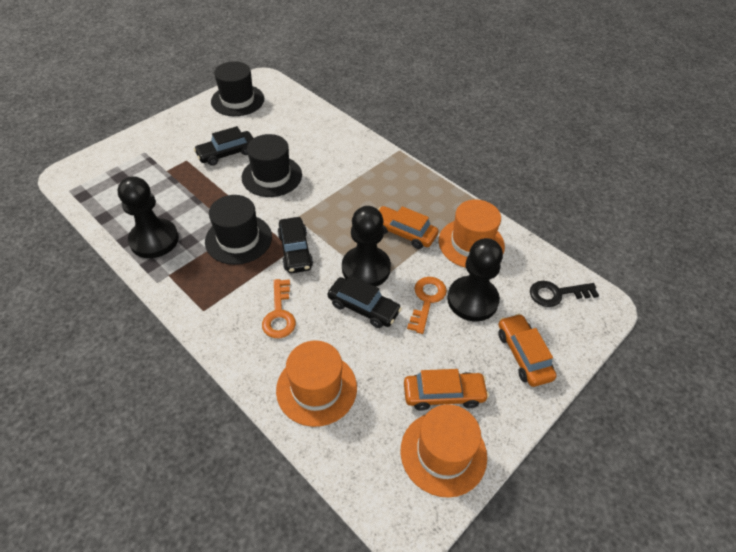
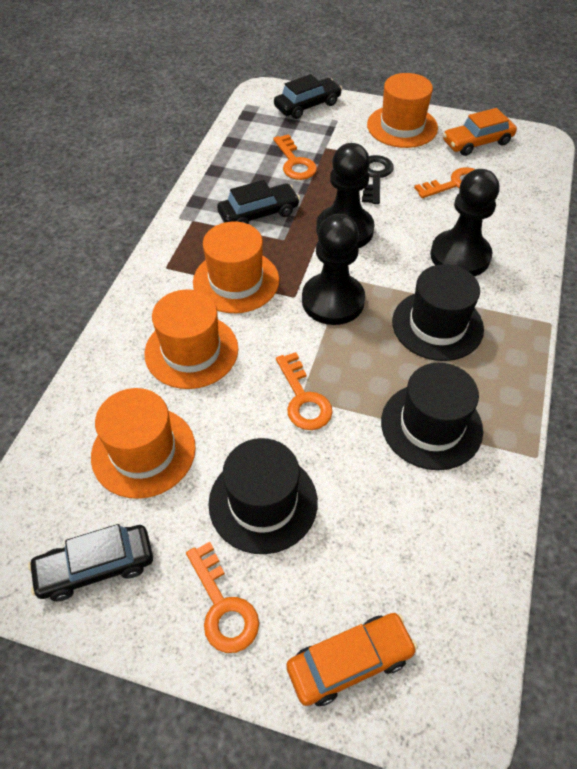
orange car: [378,206,439,249] [404,369,489,411] [498,314,557,387] = 3 -> [286,613,418,706] [443,108,517,156] = 2
orange hat: [276,341,357,427] [401,404,487,498] [439,199,505,268] = 3 -> [91,388,196,499] [145,289,238,389] [193,222,279,313] [367,73,438,148] = 4
orange key: [262,279,296,338] [407,277,447,334] = 2 -> [186,542,259,653] [273,134,317,180] [276,352,333,430] [414,167,475,198] = 4

